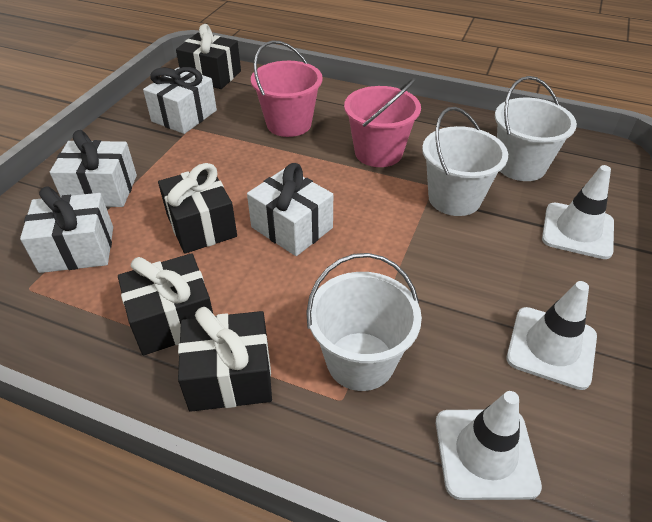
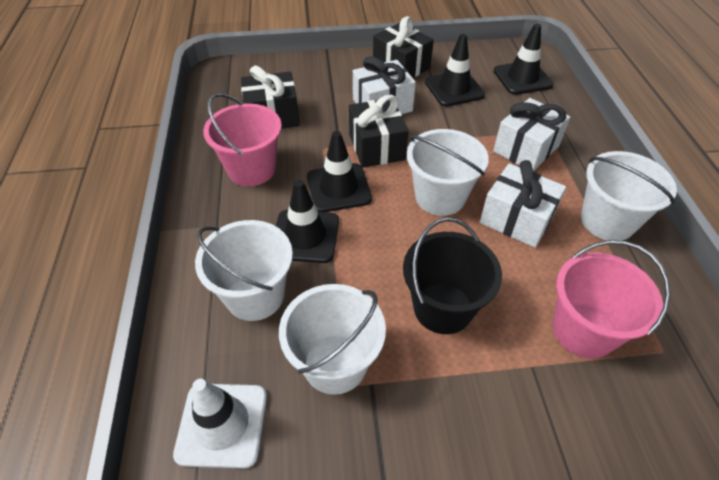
black bucket: none = 0 -> [403,218,502,334] = 1
black gift: [118,253,213,355] [158,163,237,253] [176,24,241,89] [178,307,272,412] = 4 -> [241,65,300,129] [349,95,409,168] [373,16,434,78] = 3
black traffic cone: none = 0 -> [276,180,339,263] [307,131,372,212] [425,34,485,107] [494,24,553,95] = 4
white bucket: [306,253,422,391] [422,107,508,216] [495,76,577,181] = 3 -> [195,220,293,321] [279,284,386,395] [407,129,489,216] [581,151,677,241] = 4
white gift: [20,186,113,273] [50,130,137,207] [143,67,217,134] [247,163,333,256] = 4 -> [353,56,416,114] [480,160,566,248] [493,98,570,171] = 3
white traffic cone: [436,391,542,500] [507,281,597,390] [542,165,614,259] = 3 -> [173,379,267,469] = 1

